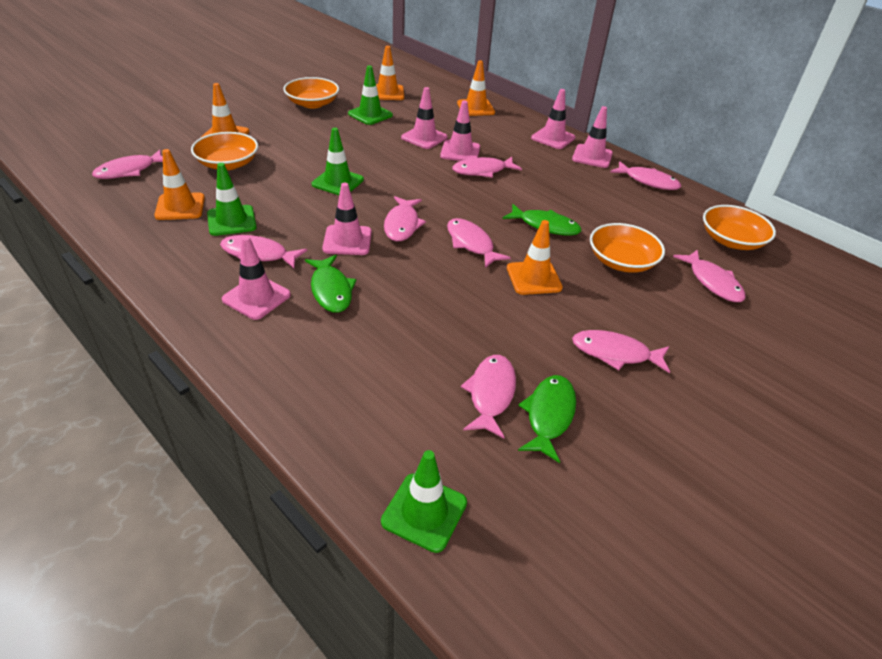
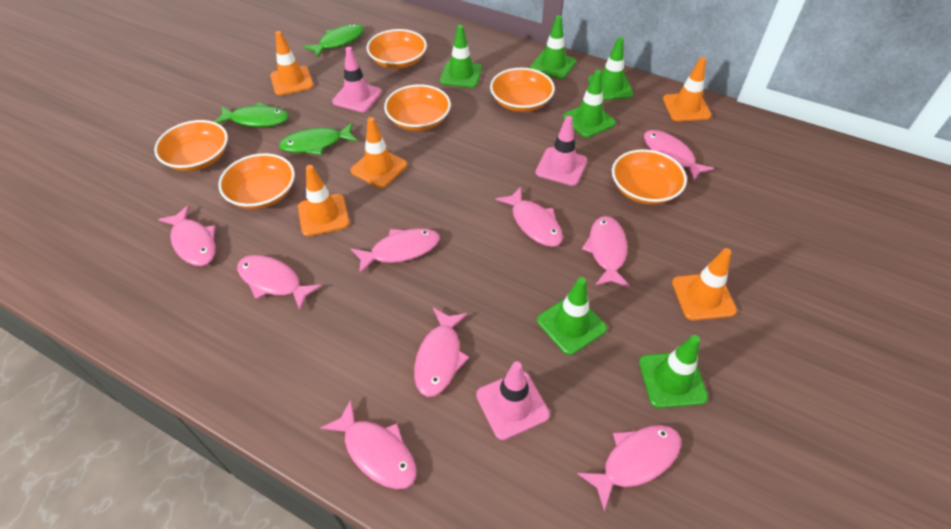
green traffic cone: [207,163,256,236] [312,128,364,195] [348,65,393,125] [381,450,467,553] = 4 -> [440,25,482,88] [530,15,576,79] [537,277,607,355] [563,70,616,138] [588,37,633,100] [639,335,708,408] = 6
orange bowl: [191,132,258,170] [283,77,339,109] [590,223,665,273] [703,205,776,250] = 4 -> [154,120,228,171] [218,153,295,209] [367,29,427,69] [384,84,451,131] [490,68,555,112] [612,149,687,205] = 6
pink traffic cone: [222,236,291,320] [322,183,372,255] [401,87,447,149] [440,100,480,161] [531,89,575,149] [572,106,613,168] = 6 -> [332,47,382,112] [476,361,550,440] [536,116,587,186] = 3

